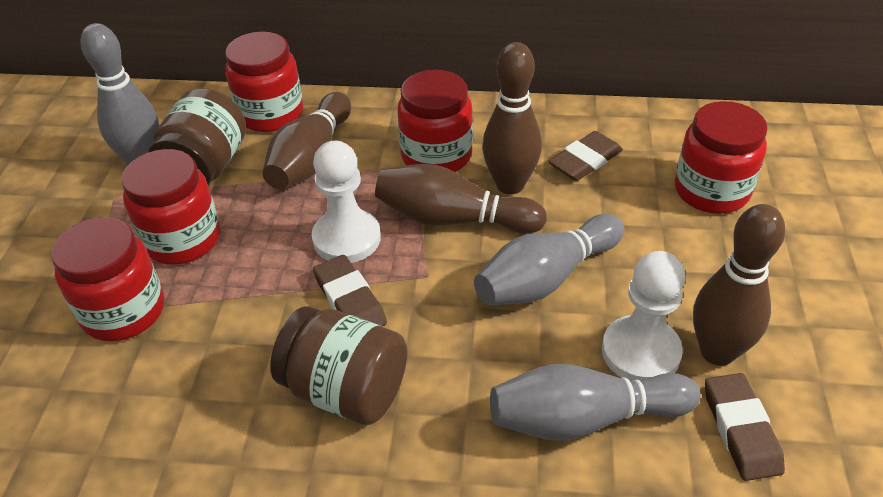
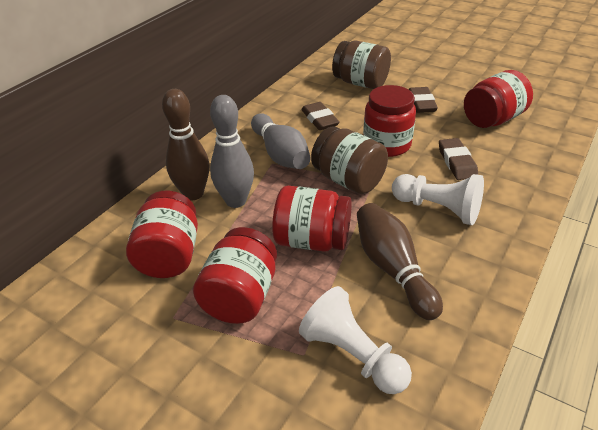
brown bowling pin: [263,92,351,189] [375,164,547,234] [482,42,542,194] [693,204,785,366] = 4 -> [162,89,209,200] [357,203,443,320] = 2
grey bowling pin: [81,23,159,165] [474,214,624,305] [490,364,700,441] = 3 -> [210,95,254,208] [251,113,311,169] = 2

